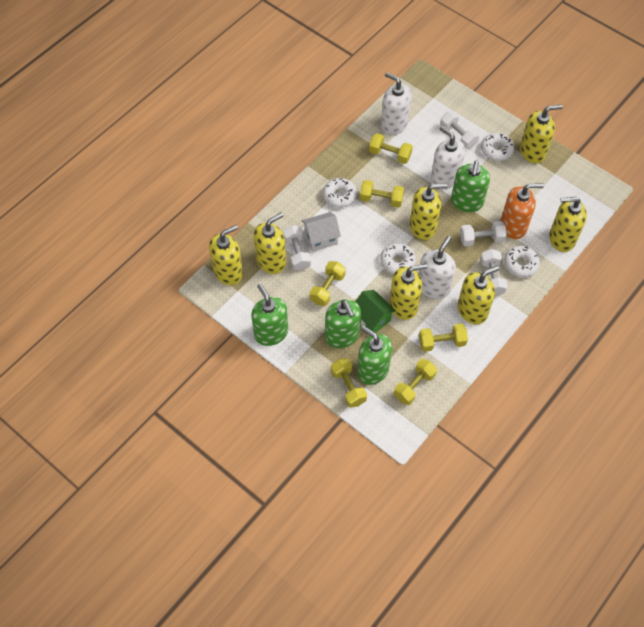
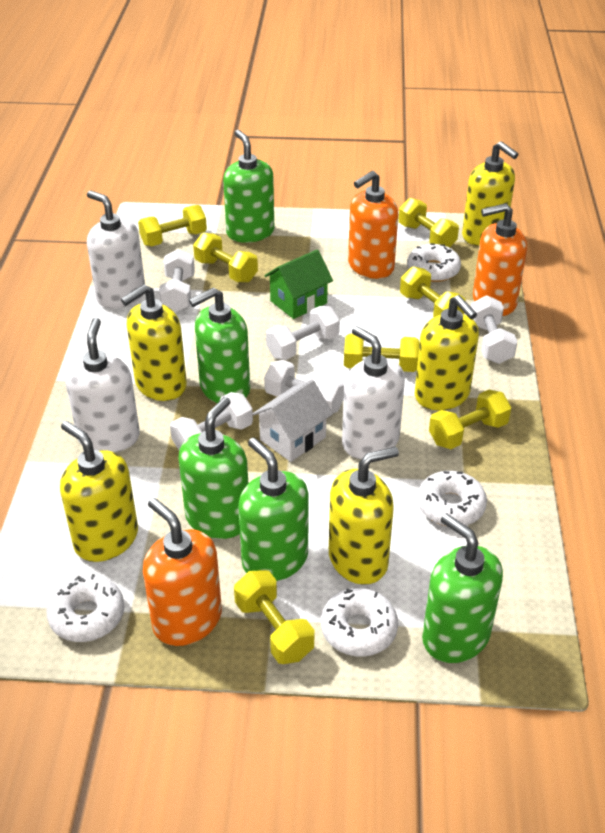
green soap dispenser: [251,283,288,346] [325,300,361,348] [357,326,392,385] [451,160,490,212] = 4 -> [178,397,248,539] [189,287,250,403] [223,130,274,243] [238,438,309,581] [422,513,503,663] = 5
orange soap dispenser: [500,184,544,239] = 1 -> [143,498,222,646] [348,171,398,279] [473,203,527,316] = 3
white dumbbell: [283,225,311,271] [440,111,479,149] [460,221,507,247] [480,249,508,296] = 4 -> [159,249,195,313] [170,392,253,450] [264,360,344,413] [266,306,340,360] [471,295,517,364] = 5
yellow dumbbell: [310,261,346,306] [331,358,367,408] [360,180,404,207] [369,133,413,164] [394,359,437,405] [419,323,468,352] = 6 -> [138,205,207,246] [193,233,258,283] [234,570,314,664] [344,334,419,372] [398,198,459,248] [400,266,465,318] [429,390,511,449] = 7
yellow soap dispenser: [209,225,243,285] [254,213,286,274] [389,264,427,320] [410,184,447,240] [458,266,499,325] [520,105,563,164] [549,197,587,252] = 7 -> [60,421,138,562] [121,284,187,401] [329,447,399,585] [415,295,479,410] [462,141,519,246] = 5

